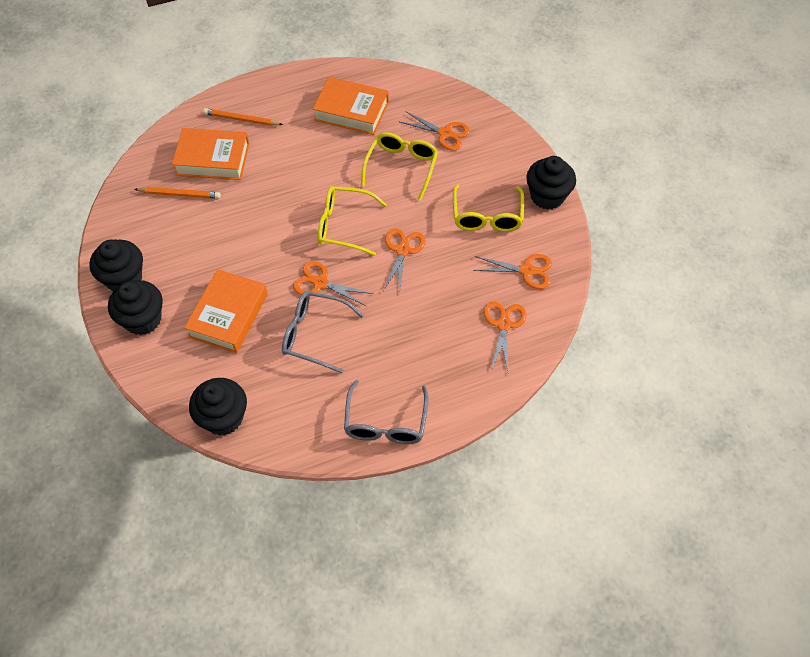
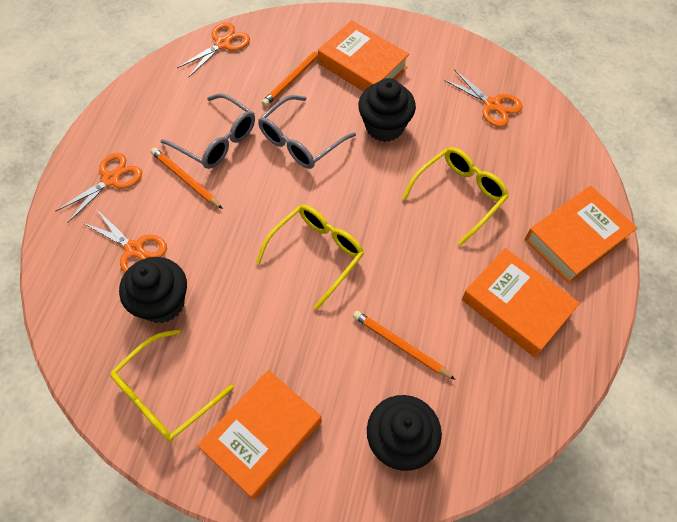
black cupcake: [89,239,143,291] [108,280,163,335] [189,378,247,436] [526,156,576,210] = 4 -> [119,257,187,323] [358,78,416,142] [367,395,442,471] = 3
orange book: [172,128,249,180] [184,269,268,353] [313,77,389,135] = 3 -> [197,370,322,500] [318,20,409,92] [462,248,580,357] [525,186,637,284] = 4
orange pencil: [134,187,221,199] [203,108,283,126] = 2 -> [151,148,223,209] [262,50,318,106] [353,311,456,380] = 3
orange scissors: [293,261,373,306] [383,228,426,293] [400,111,470,151] [473,254,552,289] [484,301,526,371] = 5 -> [55,153,142,223] [83,209,167,273] [177,22,250,77] [443,69,523,127] = 4

